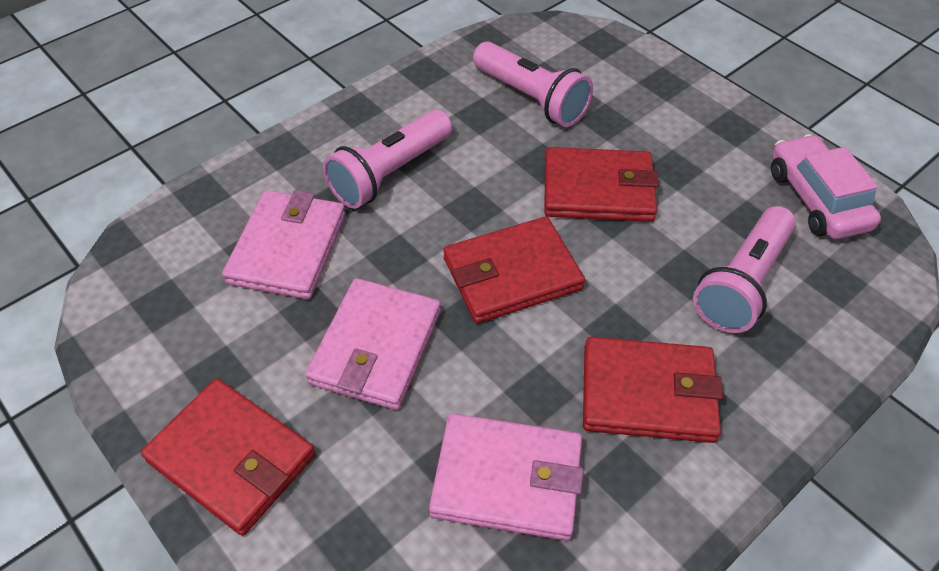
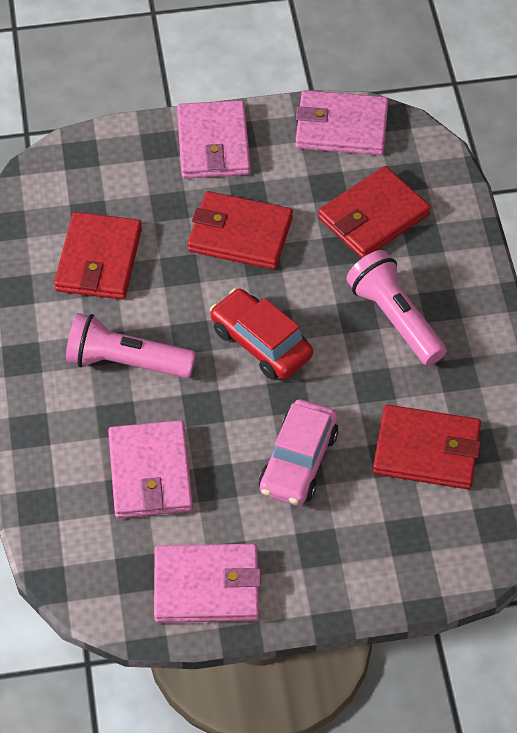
pink flashlight: [323,110,452,209] [473,41,593,127] [693,206,796,333] = 3 -> [66,313,196,378] [346,250,447,366] = 2
pink wallet: [222,190,346,299] [305,278,441,410] [429,413,584,541] = 3 -> [108,420,193,518] [154,544,261,623] [177,100,250,178] [295,90,389,155] = 4
red car: none = 0 -> [210,288,313,380] = 1

